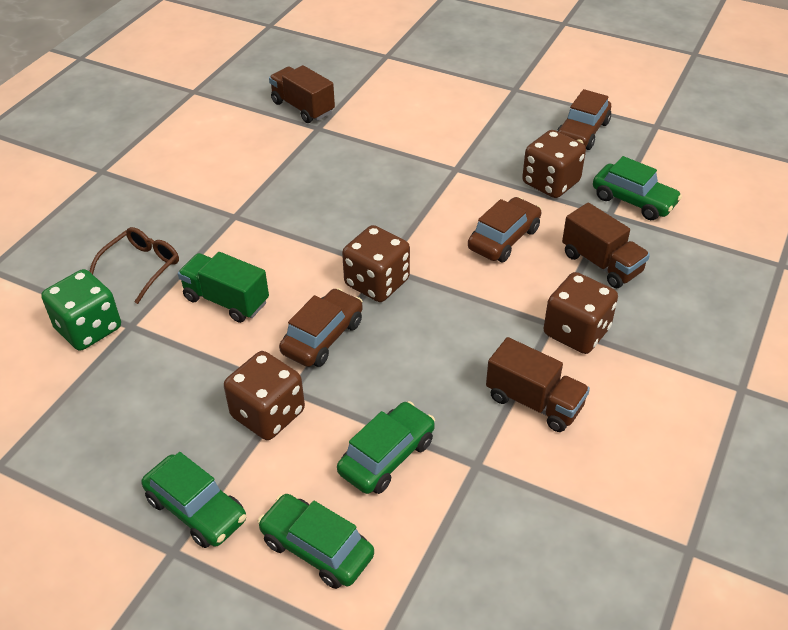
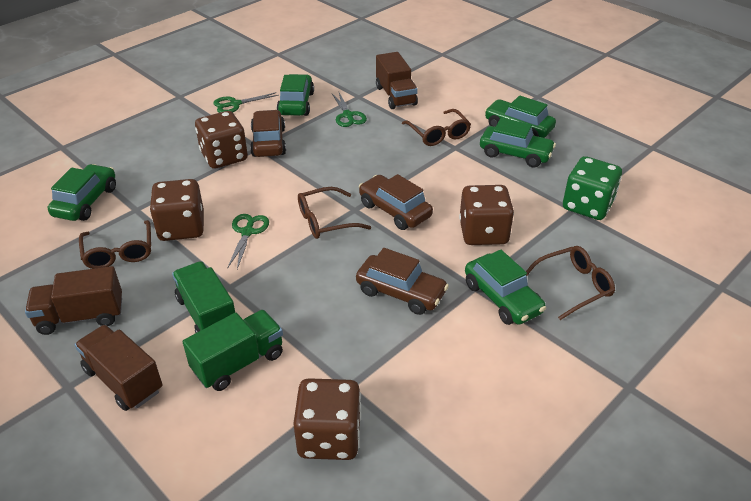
brown glasses: [89,227,179,304] = 1 -> [79,220,151,269] [298,187,371,239] [402,109,471,146] [526,246,615,320] = 4
green car: [141,452,246,548] [257,494,374,589] [337,401,435,494] [593,156,682,220] = 4 -> [48,164,116,221] [277,74,314,116] [465,250,546,325] [480,118,556,168] [485,95,556,138] = 5
green scissors: none = 0 -> [213,92,279,113] [227,214,269,269] [332,93,367,127] = 3
green truck: [178,252,269,323] = 1 -> [172,261,235,333] [183,310,283,391] = 2

